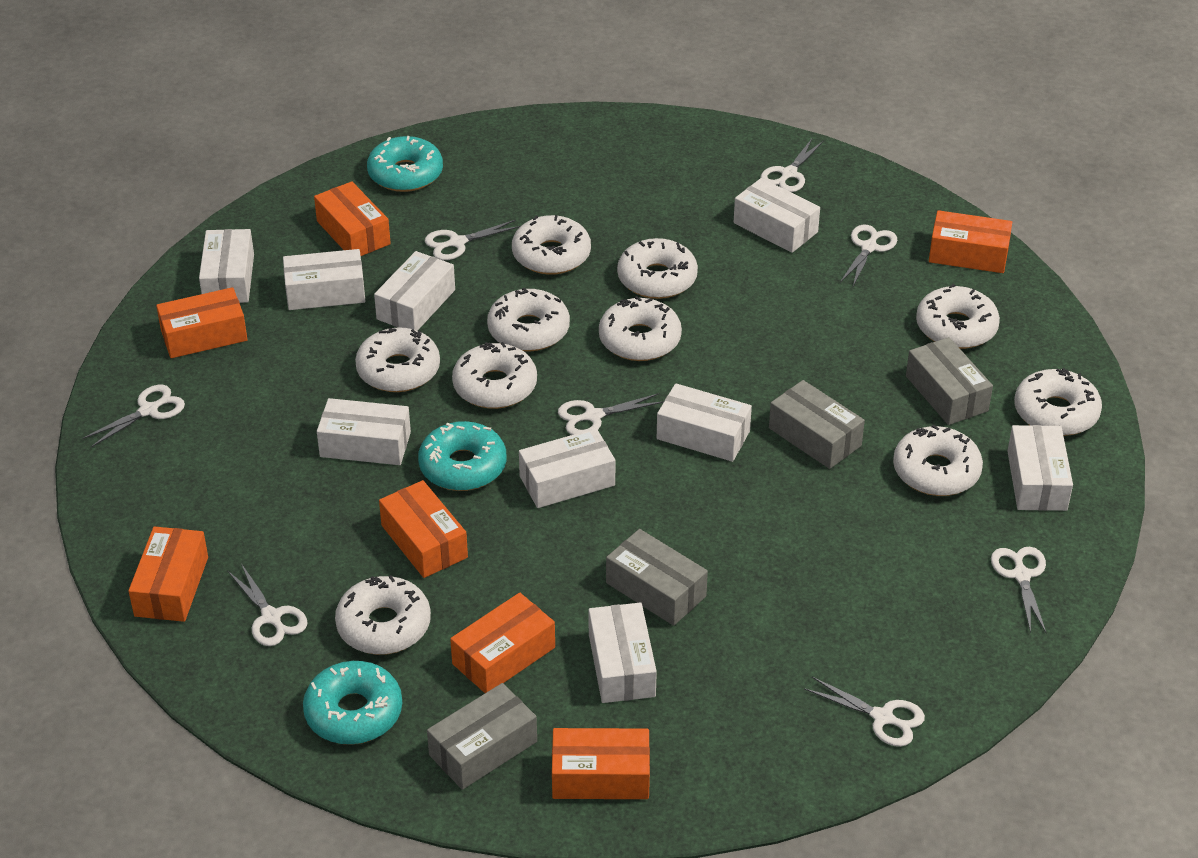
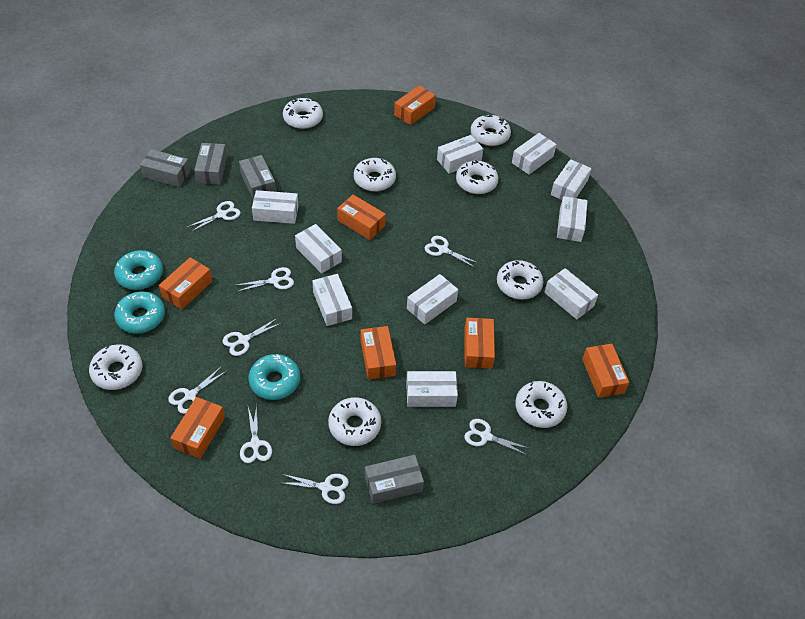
white box: [199,229,254,303] [283,249,365,310] [317,398,411,465] [374,251,455,331] [519,428,615,508] [589,602,657,703] [657,383,752,462] [734,178,820,253] [1007,425,1073,511] = 9 -> [252,190,298,224] [295,224,342,274] [312,274,352,326] [406,371,458,407] [407,274,458,325] [437,135,483,174] [512,133,557,175] [544,268,598,319] [551,159,592,200] [557,196,588,242] = 10
white donut: [335,575,431,655] [355,327,440,392] [452,342,537,409] [487,288,570,352] [512,215,591,275] [599,296,682,361] [617,238,698,299] [893,424,983,496] [916,284,1000,349] [1014,368,1102,436] = 10 -> [89,344,143,390] [283,98,323,129] [328,397,381,446] [354,158,396,192] [456,160,498,194] [471,115,511,146] [497,260,543,300] [515,381,567,428] = 8

